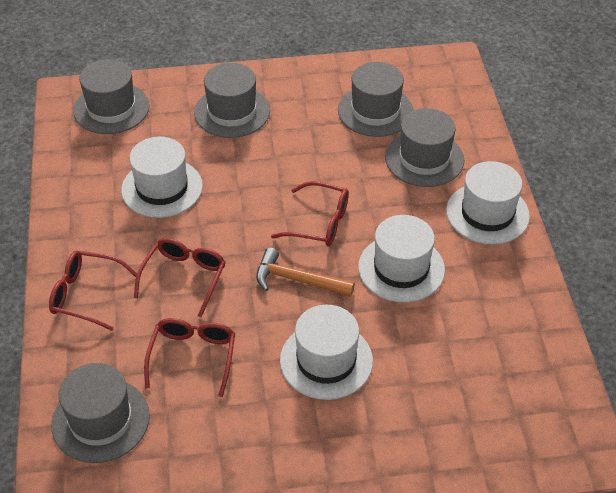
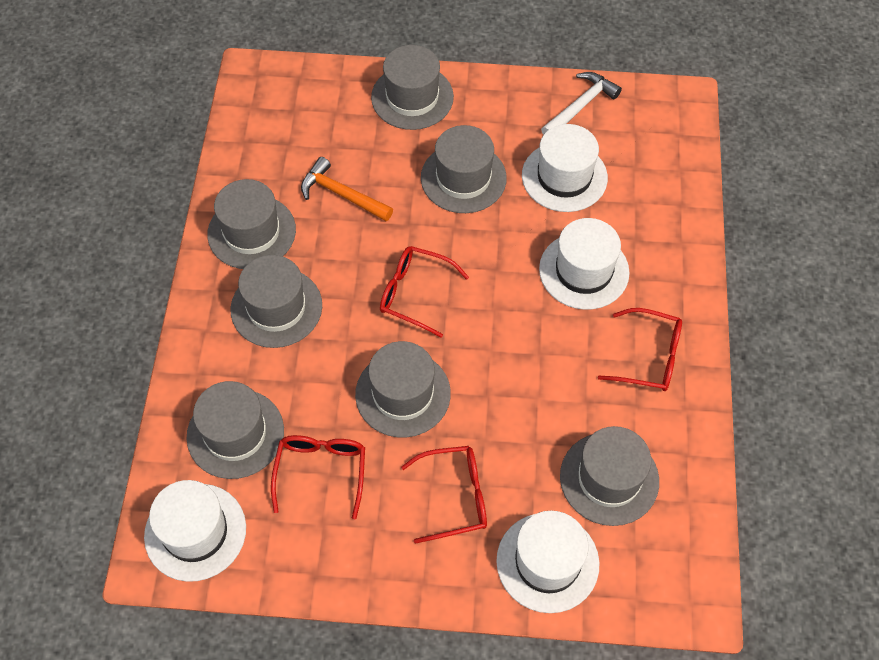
grey hat: [51,363,150,463] [73,59,150,134] [194,63,270,138] [338,62,414,137] [385,108,464,187] = 5 -> [187,381,284,479] [207,179,296,269] [231,255,322,348] [355,341,451,437] [371,45,454,130] [421,125,507,213] [560,426,659,526] = 7
white hammer: none = 0 -> [541,72,622,135] = 1

